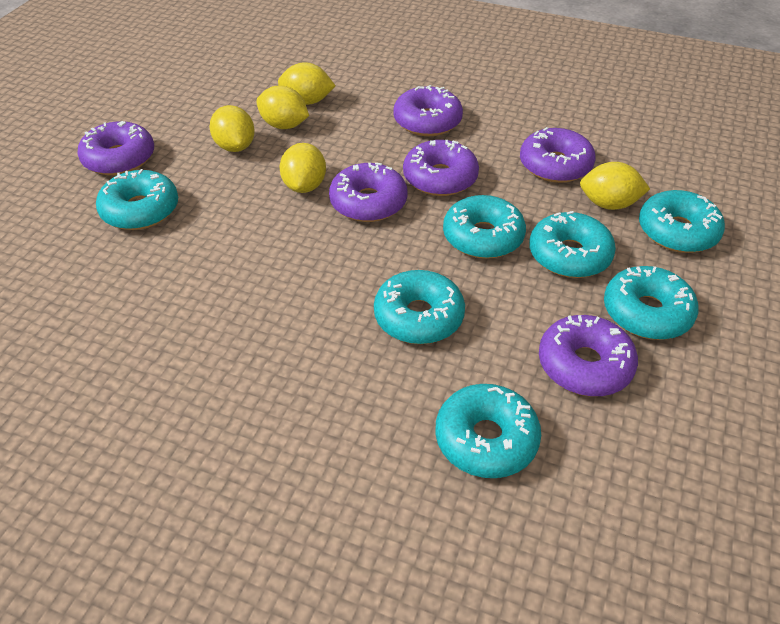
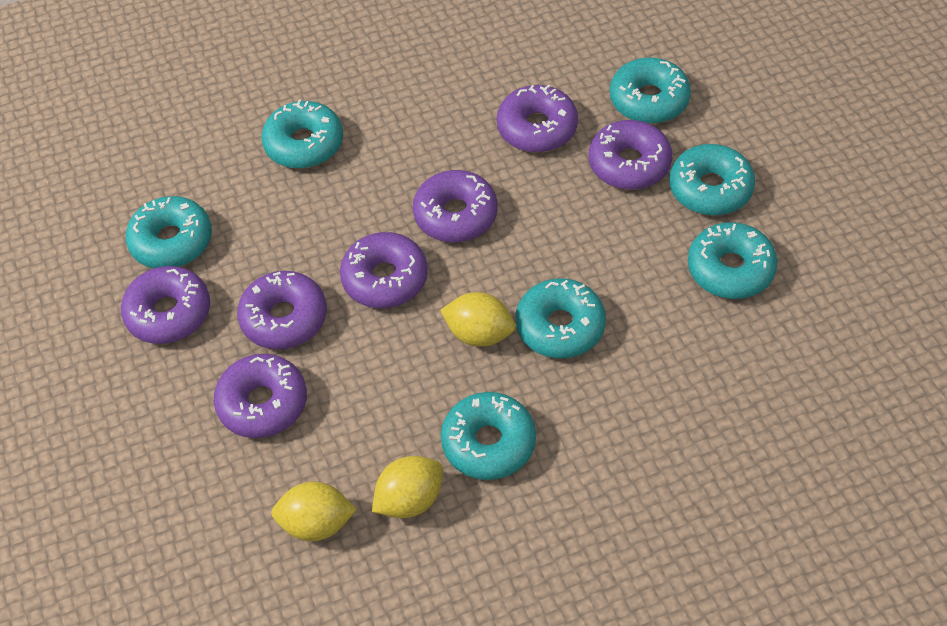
purple donut: [77,121,154,175] [329,163,408,222] [393,85,463,136] [403,140,479,196] [520,127,596,183] [539,315,638,396] = 6 -> [121,266,210,344] [214,354,307,438] [237,271,327,350] [340,232,428,308] [413,170,498,242] [497,85,578,153] [589,120,672,190] = 7
yellow lemon: [209,105,255,152] [256,85,309,129] [278,62,336,105] [280,143,326,193] [580,162,650,210] = 5 -> [271,481,357,541] [372,456,443,518] [440,292,516,347] = 3

